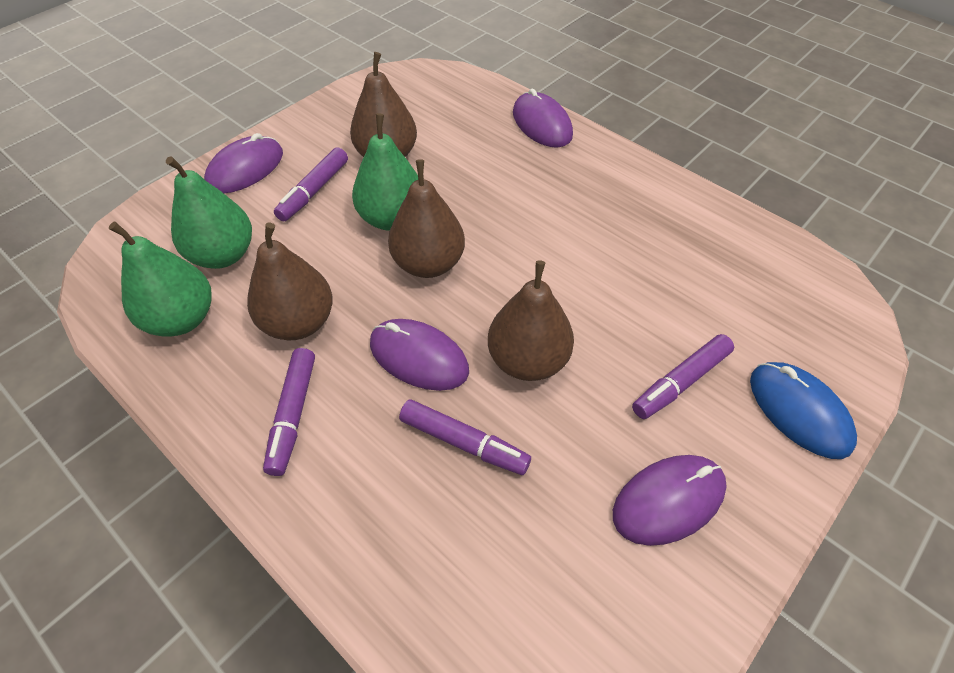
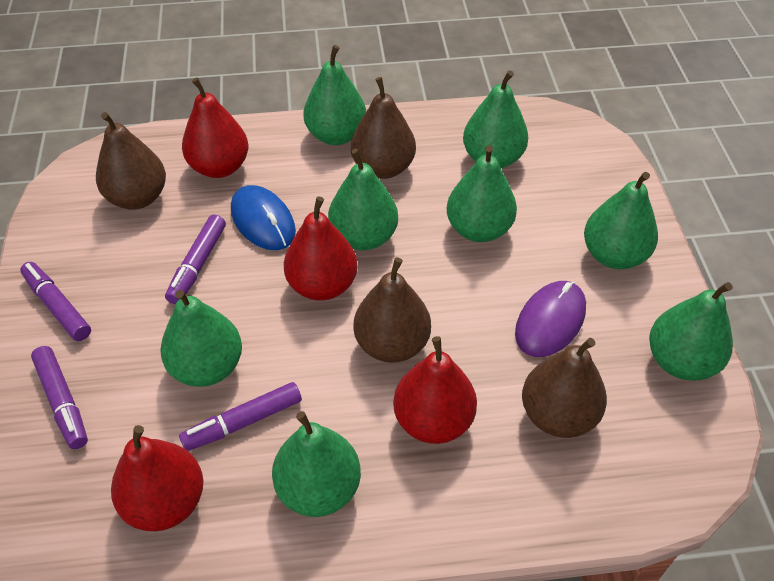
green pear: [109,222,212,337] [166,156,252,269] [352,113,418,231] = 3 -> [160,290,242,387] [272,411,361,517] [303,45,366,145] [328,148,398,250] [447,145,517,242] [463,71,528,168] [584,172,658,269] [649,282,733,380] = 8
purple mouse: [204,133,283,193] [370,319,469,391] [513,88,573,148] [613,455,727,546] = 4 -> [515,281,586,357] = 1
red pear: none = 0 -> [111,425,203,531] [182,78,248,178] [284,196,358,301] [393,336,477,444] = 4

